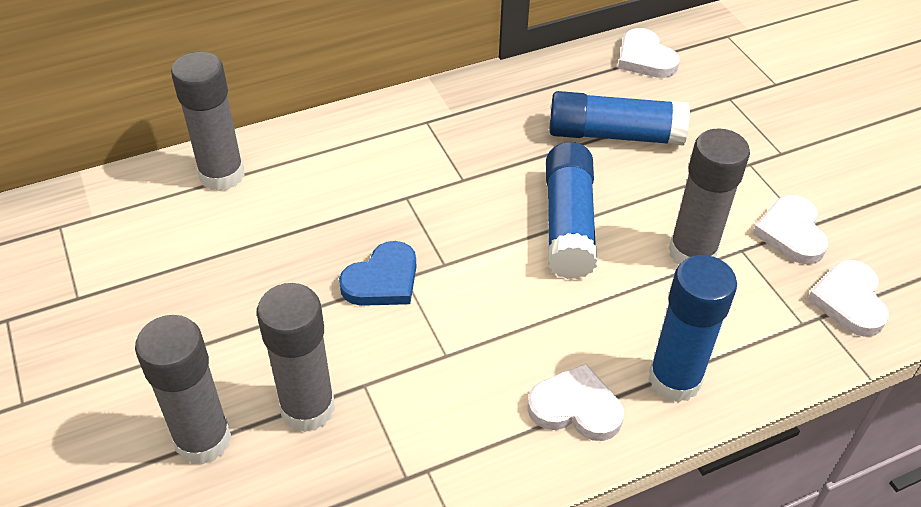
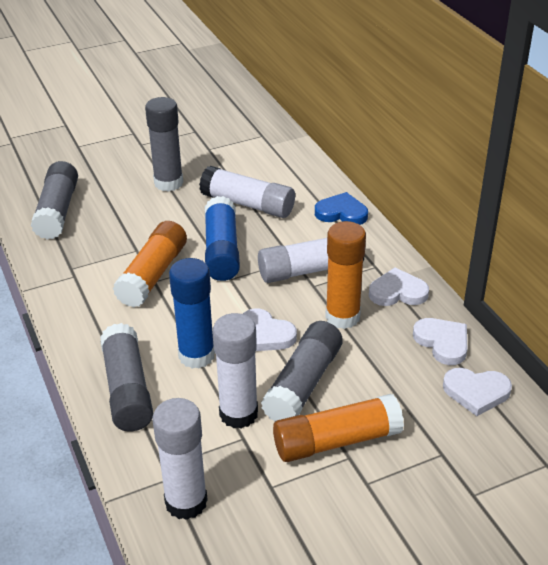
blue glue stick: [546,142,597,279] [549,91,690,146] [648,255,737,403] = 3 -> [169,258,215,369] [205,196,240,281] = 2
orange glue stick: none = 0 -> [113,221,187,307] [273,394,404,462] [325,221,366,329] = 3
white glue stick: none = 0 -> [153,398,208,520] [199,166,295,218] [213,313,258,428] [258,238,365,283] = 4

